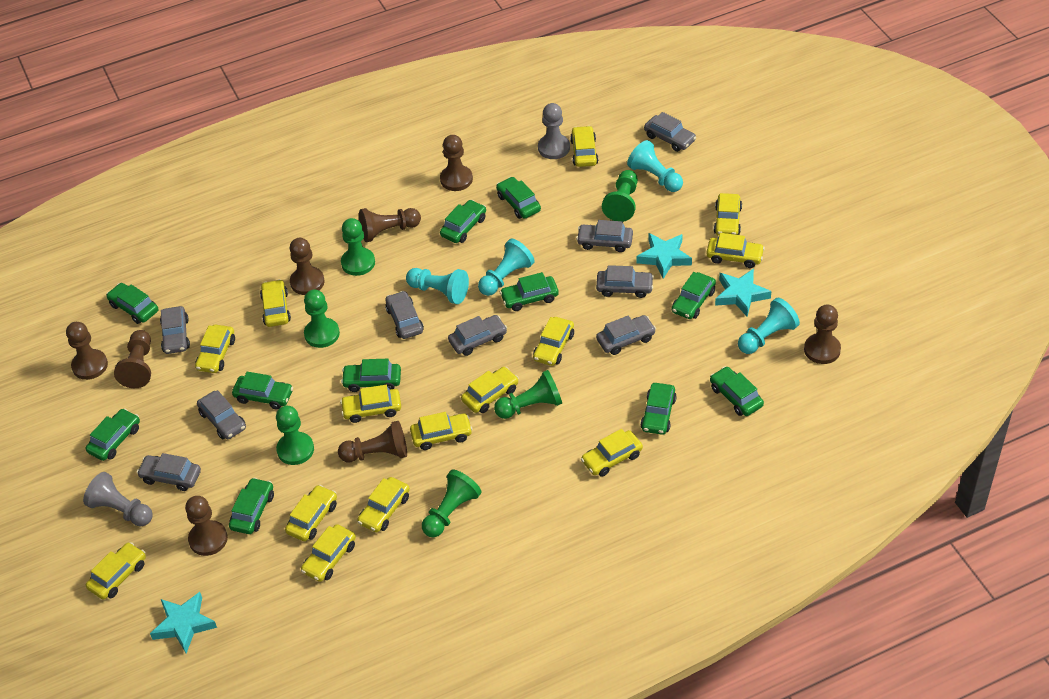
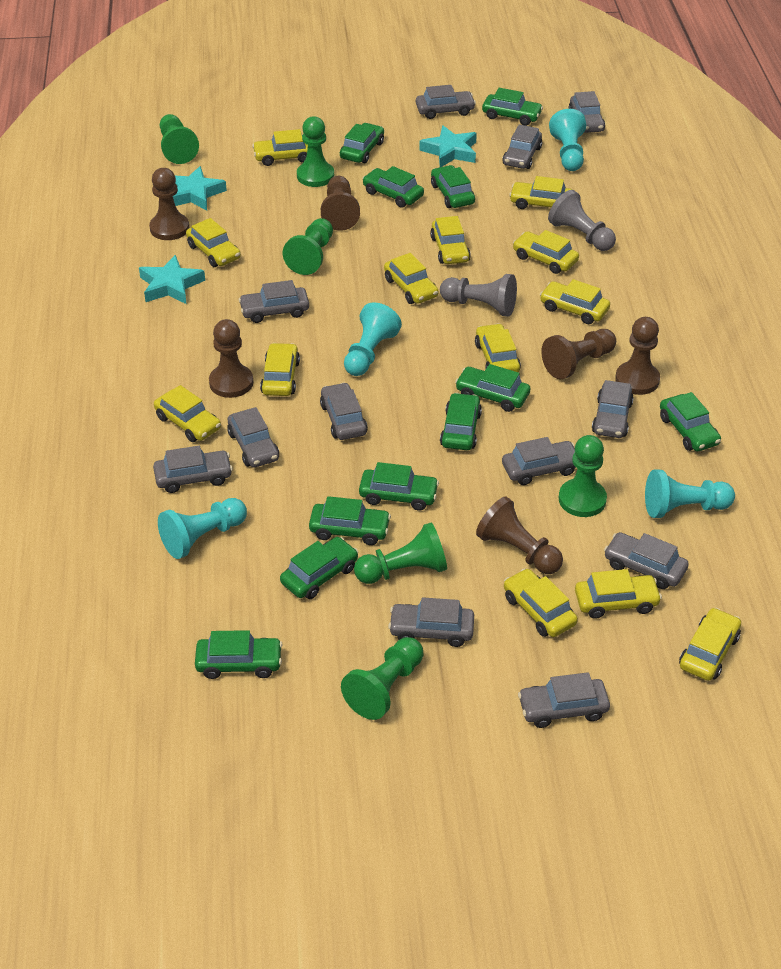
brown pawn: [66,322,108,380] [114,330,151,388] [185,496,228,556] [290,238,325,295] [338,421,407,463] [359,208,421,242] [440,135,473,191] [804,305,841,364] = 8 -> [149,168,189,240] [209,319,253,398] [321,176,360,231] [476,497,563,574] [541,329,616,379] [615,317,660,395] = 6
grey car: [137,453,201,491] [160,306,190,354] [197,390,246,439] [385,291,424,339] [448,315,507,356] [576,220,633,252] [596,265,654,298] [596,315,656,355] [644,112,696,152] = 9 -> [153,446,233,493] [227,407,279,468] [239,280,309,323] [320,382,368,440] [388,597,474,647] [416,85,476,119] [502,124,542,169] [502,437,576,485] [518,672,610,728] [569,91,605,133] [592,380,634,438] [604,532,689,589] = 12
yellow car: [86,542,146,600] [195,325,235,373] [260,279,291,327] [285,485,337,541] [301,524,356,582] [340,385,401,423] [357,477,410,532] [410,412,473,450] [461,367,519,413] [533,317,574,366] [570,126,598,167] [581,429,643,477] [706,233,765,268] [714,193,742,236] = 14 -> [154,385,221,442] [186,218,241,267] [252,129,308,166] [260,343,300,396] [384,253,438,304] [430,216,471,264] [475,323,521,372] [504,568,578,637] [509,176,573,209] [513,230,579,274] [540,279,610,324] [575,569,662,619] [679,608,741,681] = 13

